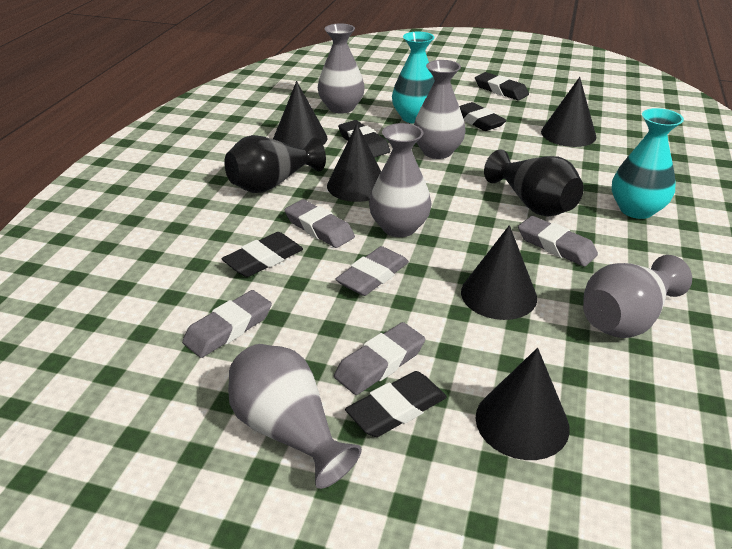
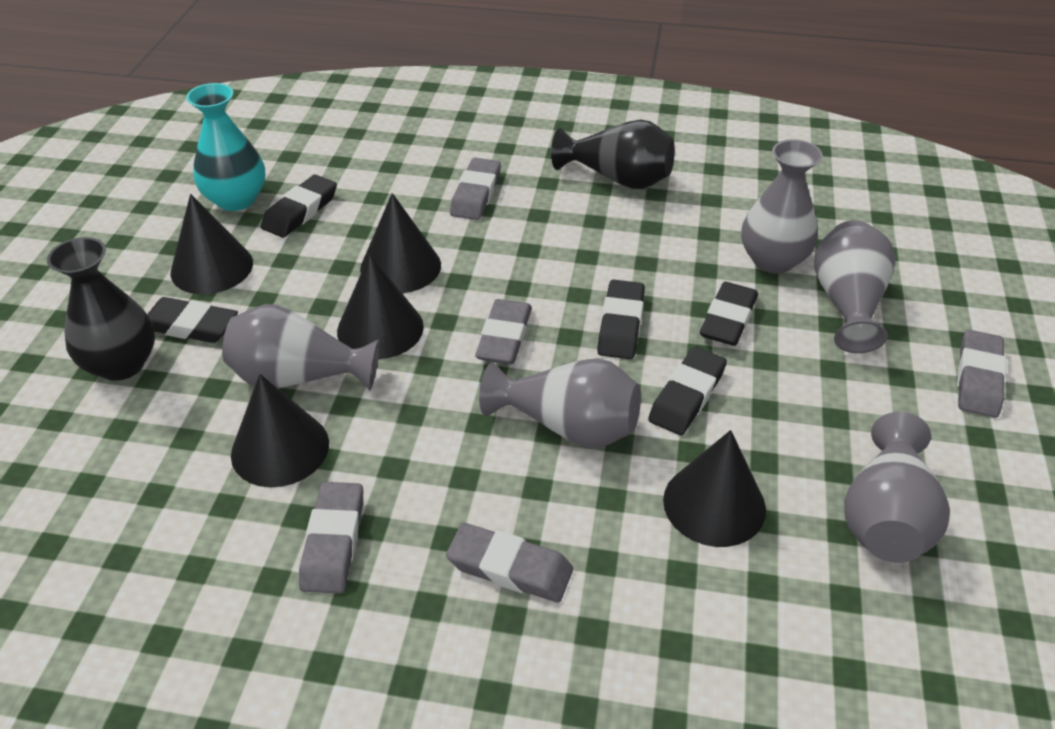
turquoise vase: [392,32,435,124] [612,108,684,219] = 2 -> [186,83,266,211] = 1

